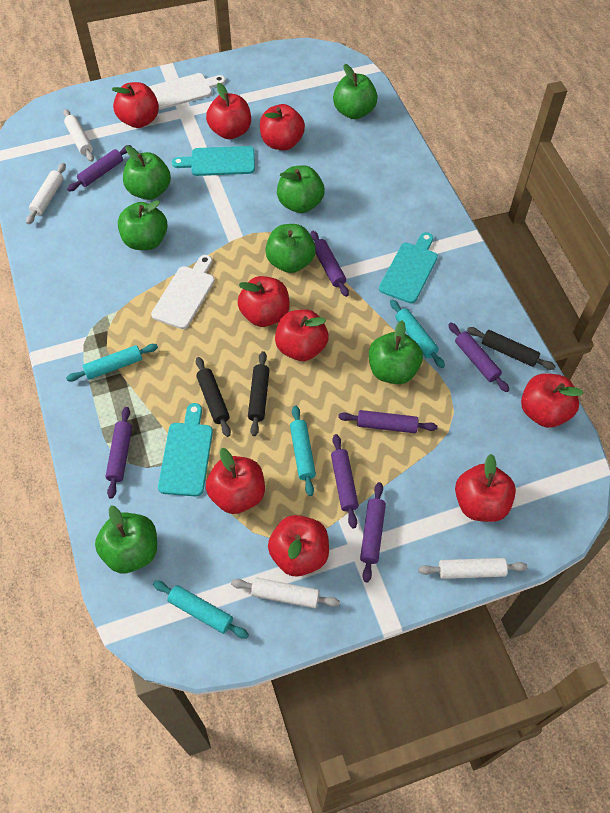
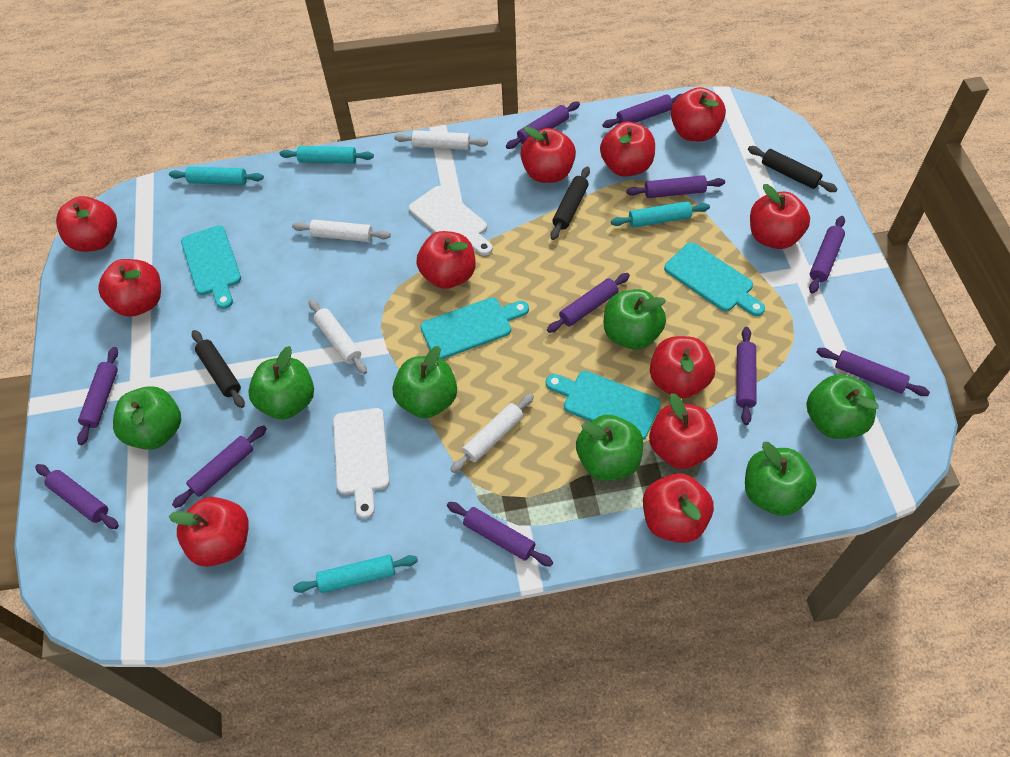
purple rolling pin: [67,145,132,192] [106,407,132,499] [311,231,349,297] [331,434,359,528] [338,410,437,433] [360,482,386,582] [448,322,509,392] = 7 -> [35,464,119,529] [77,347,118,445] [172,425,267,508] [447,502,553,567] [506,102,580,149] [547,273,630,333] [602,94,682,128] [626,175,725,198] [736,327,757,425] [809,216,845,294] [816,348,930,396] = 11
red apple: [112,82,159,128] [206,83,251,139] [206,448,265,514] [238,276,290,327] [260,104,305,150] [268,515,329,577] [275,310,328,361] [455,454,516,522] [521,373,583,428] = 9 -> [56,196,117,252] [98,259,161,317] [169,497,249,567] [416,231,475,289] [520,126,576,183] [600,122,655,177] [643,473,714,543] [649,393,718,469] [650,336,715,399] [671,87,726,141] [750,184,810,249] = 11
turquoise cutting board: [158,403,213,497] [172,146,255,176] [379,232,438,303] = 3 -> [181,225,241,309] [420,298,529,359] [546,371,661,440] [664,242,765,316] = 4

